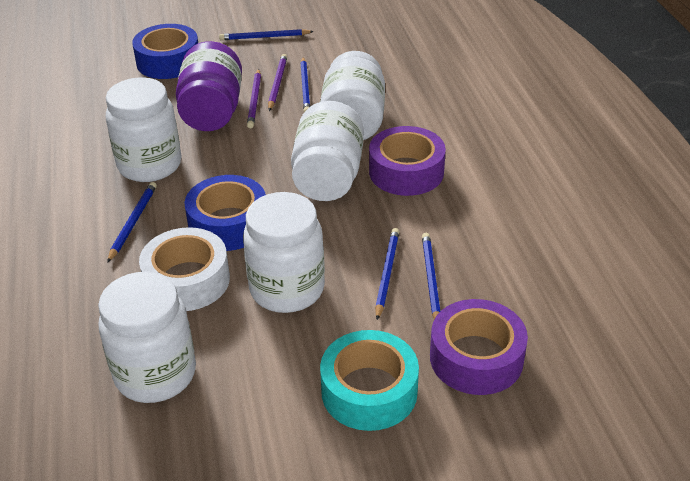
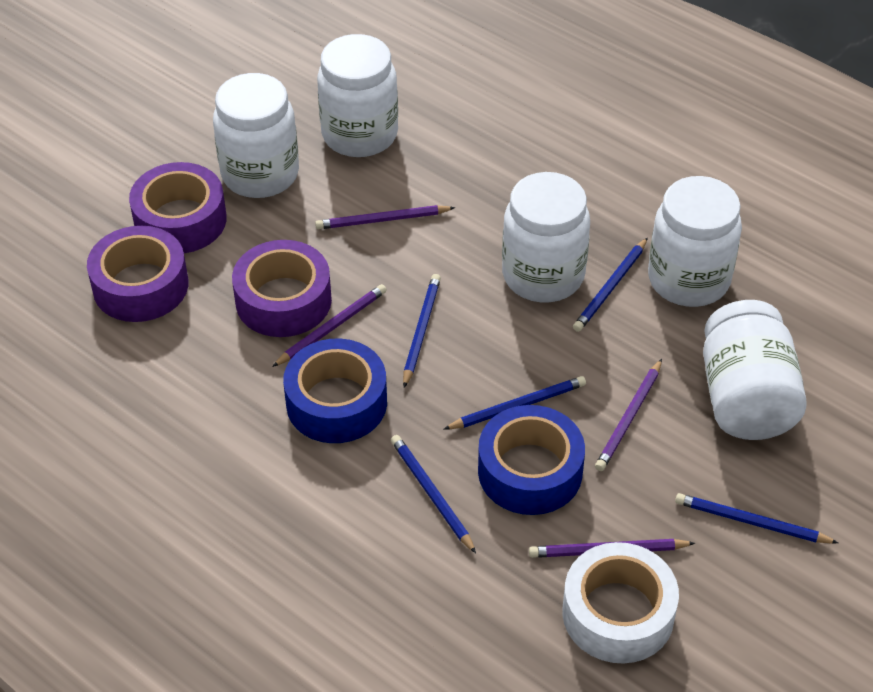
purple jar: [176,41,242,131] = 1 -> none = 0
purple pencil: [247,69,261,128] [268,54,287,111] = 2 -> [272,284,387,367] [315,205,455,229] [529,539,695,558] [595,359,662,471] = 4
purple tape: [369,126,446,196] [430,299,528,395] = 2 -> [87,226,188,322] [129,162,226,253] [232,240,332,337] = 3
turquoise tape: [320,330,419,431] = 1 -> none = 0

